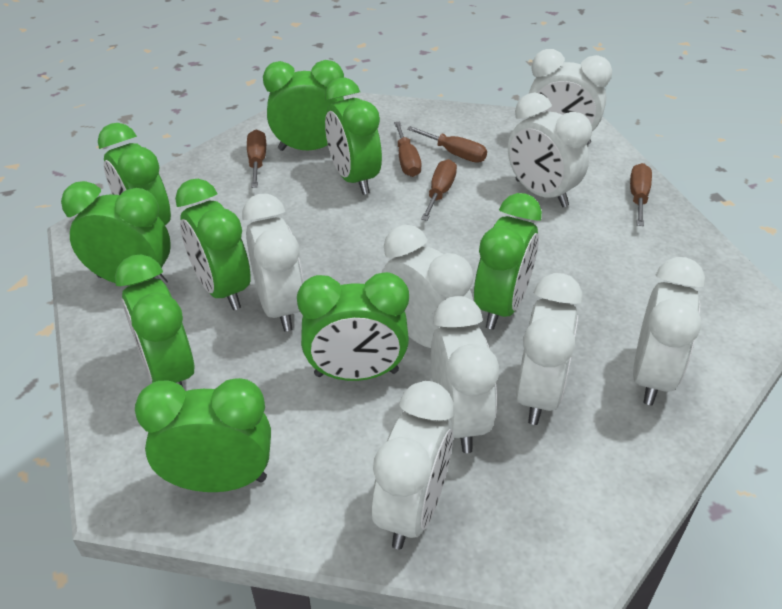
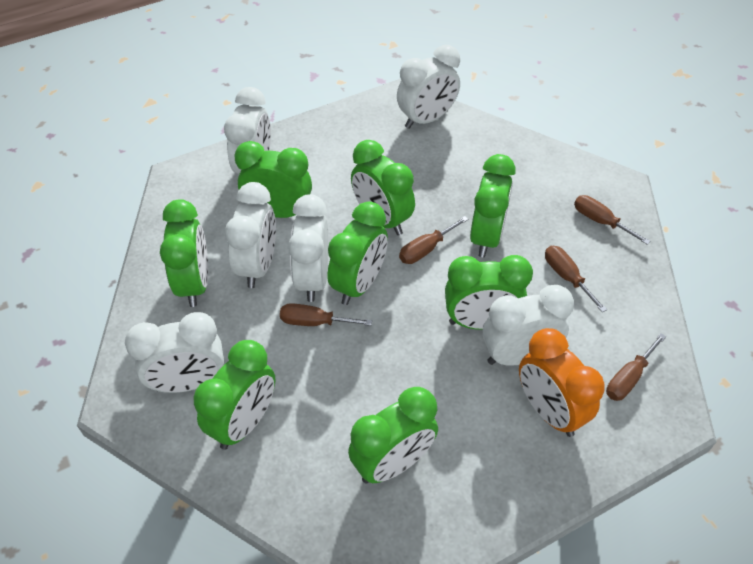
green clock: [61,181,171,286] [98,123,171,225] [115,254,194,387] [135,378,271,492] [175,179,251,310] [263,60,344,151] [297,272,409,381] [325,78,382,195] [474,193,542,330] = 9 -> [160,199,208,307] [193,340,275,450] [234,141,312,218] [328,202,388,305] [348,387,438,483] [351,140,415,235] [445,255,533,330] [470,154,516,257] = 8
orange clock: none = 0 -> [519,328,605,437] = 1
white clock: [242,194,304,331] [372,381,453,549] [381,225,474,348] [431,296,499,453] [508,93,592,207] [516,273,583,425] [528,49,612,145] [633,257,705,405] = 8 -> [125,312,224,393] [224,87,271,174] [225,182,276,288] [288,194,328,302] [397,45,460,129] [483,285,574,366] = 6

